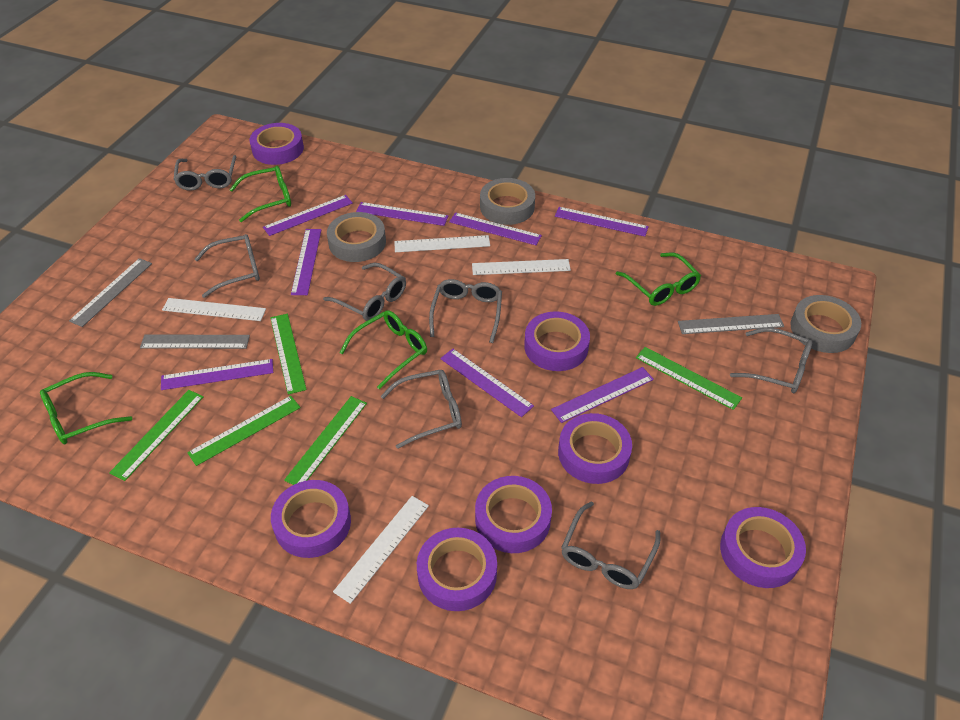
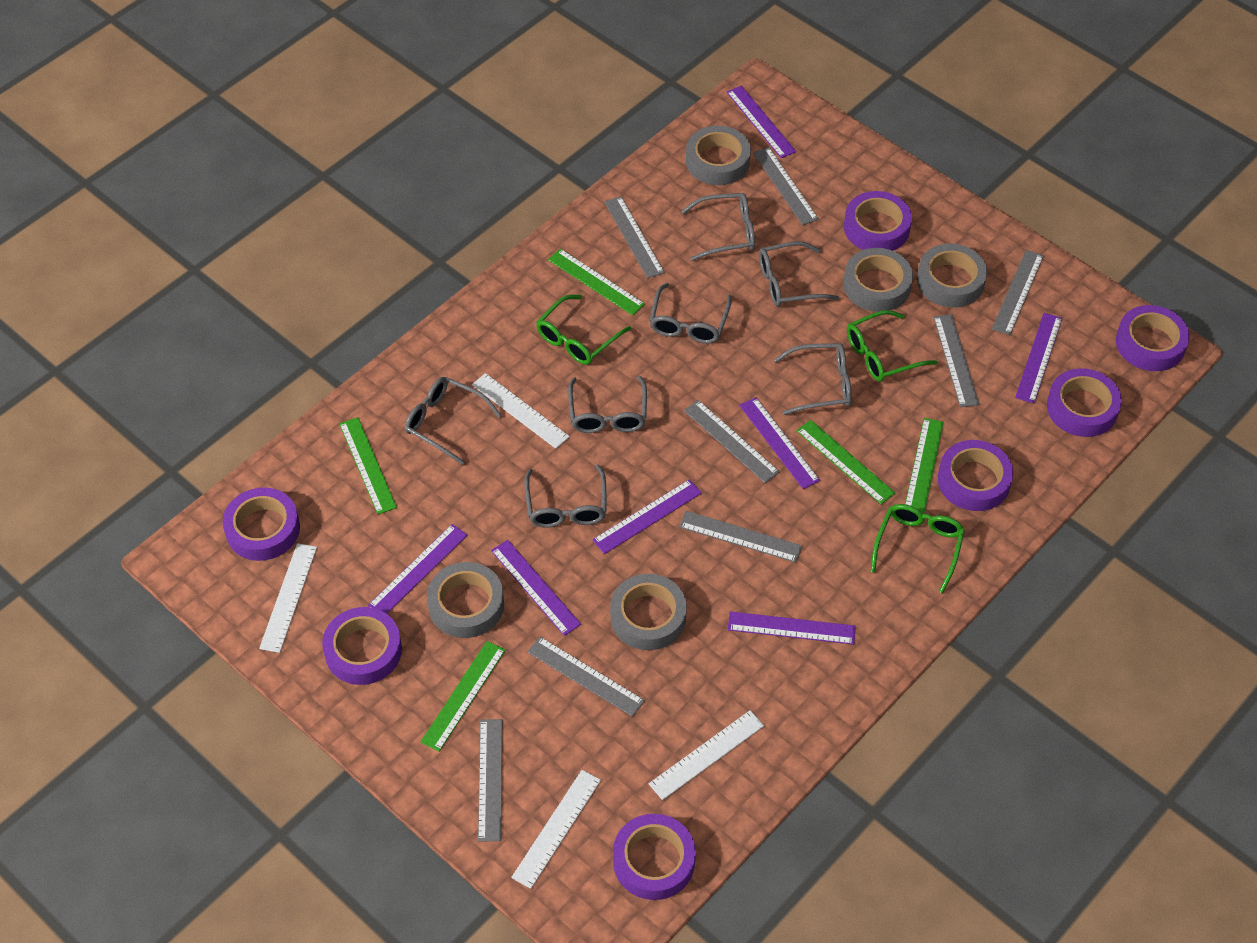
green glasses: [40,372,132,444] [229,166,291,222] [339,310,427,390] [616,253,701,306] = 4 -> [536,295,631,365] [847,310,937,382] [871,504,965,594] = 3
grey ruler: [69,258,152,327] [140,335,250,349] [678,314,784,334] = 3 -> [478,719,502,842] [527,637,645,717] [604,196,665,279] [679,511,802,563] [684,400,780,483] [753,147,819,225] [933,314,979,407] [992,250,1044,335] = 8
grey tape: [327,212,386,262] [480,178,535,225] [790,295,861,353] = 3 -> [427,562,504,638] [610,574,687,650] [686,126,751,185] [843,248,913,312] [917,244,987,307] = 5
purple ruler: [161,359,273,390] [263,195,353,236] [291,229,321,295] [356,202,448,226] [440,349,534,417] [449,212,542,245] [551,367,654,423] [555,207,649,237] = 8 -> [368,524,467,614] [491,540,581,636] [592,479,702,554] [727,86,796,158] [728,611,856,645] [739,397,820,489] [1015,313,1062,403] = 7

